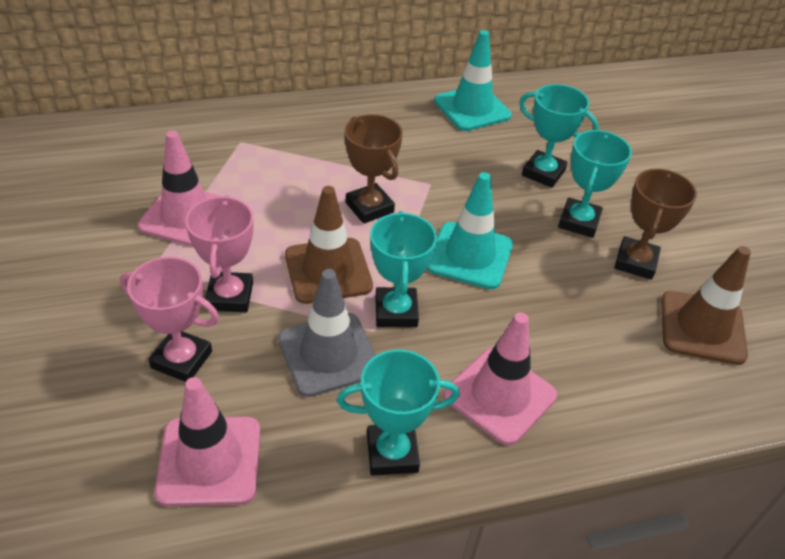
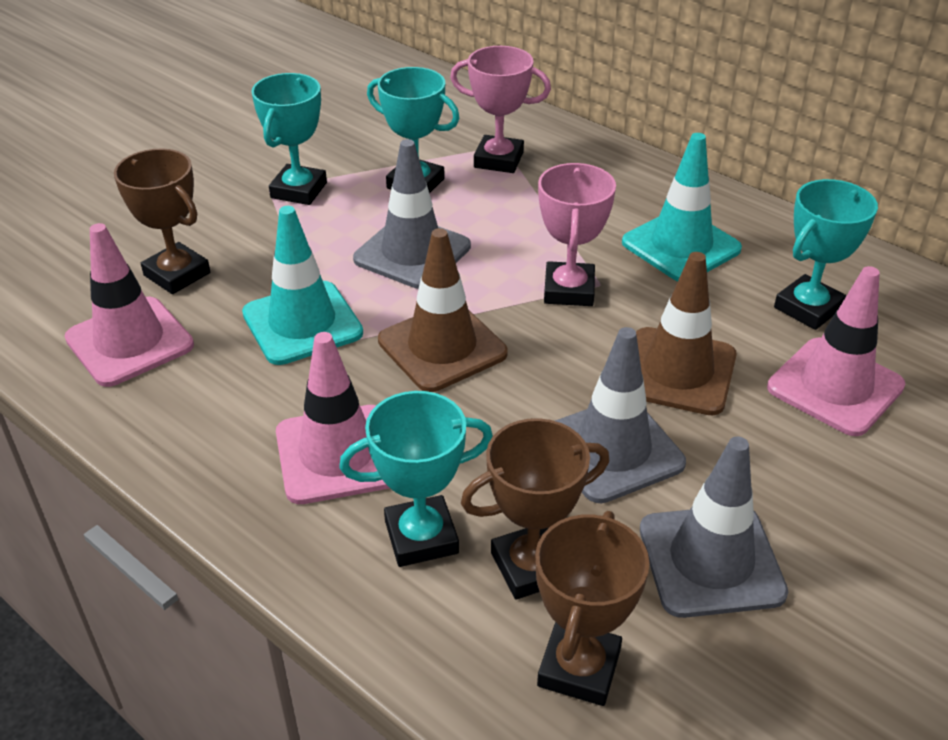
brown trophy: [345,114,403,224] [614,169,697,280] = 2 -> [114,148,210,294] [461,418,609,599] [535,511,650,706] = 3
grey traffic cone: [278,269,376,397] = 1 -> [353,139,471,289] [555,327,686,503] [640,436,788,618] = 3

